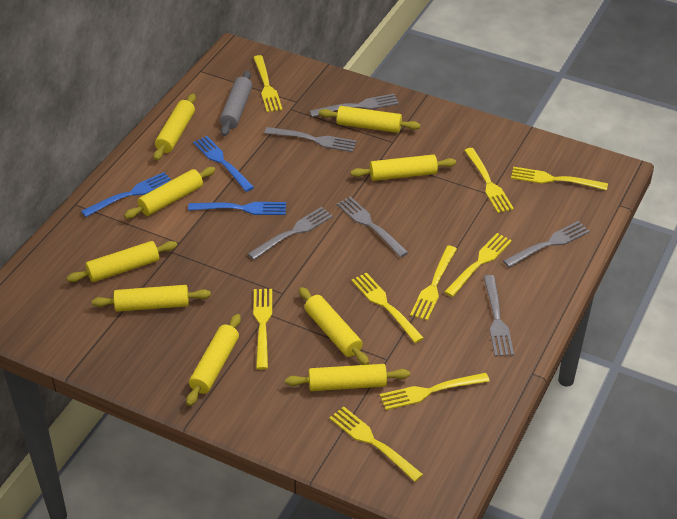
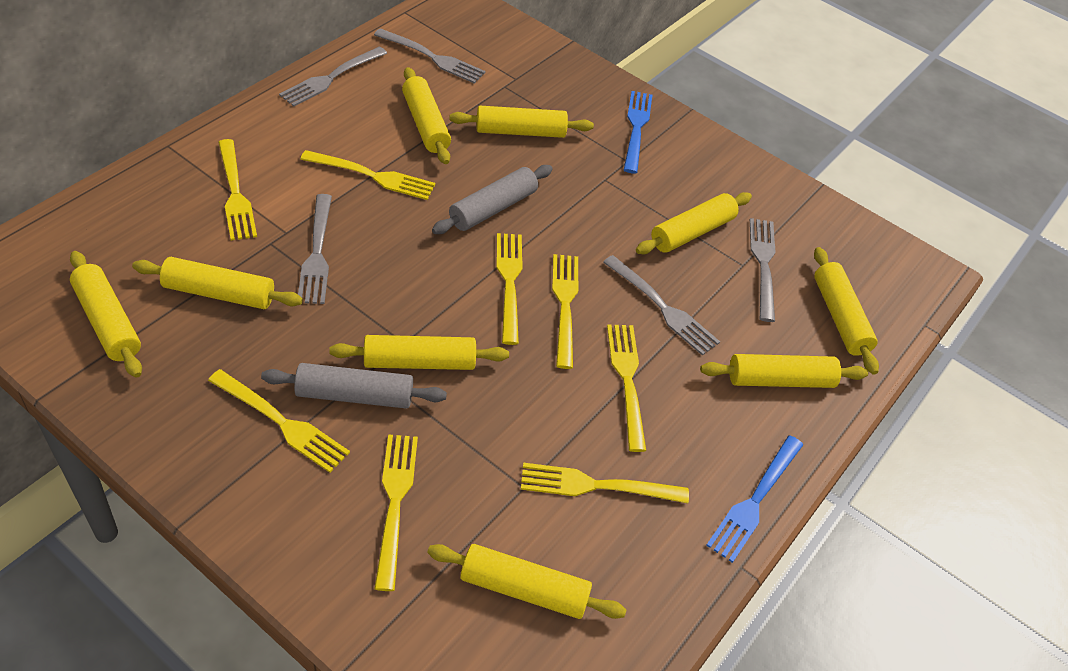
blue fork: [81,172,171,217] [188,202,286,215] [193,136,254,192] = 3 -> [624,91,653,173] [706,435,803,563] = 2
grey fork: [248,207,333,260] [265,127,357,152] [310,94,399,117] [337,196,408,257] [484,275,514,356] [503,221,590,268] = 6 -> [279,47,387,107] [298,194,332,304] [374,28,486,84] [603,255,720,356] [750,218,776,322] = 5
grey rolling pin: [220,70,252,136] = 1 -> [261,363,447,409] [432,165,553,234] = 2
yellow fork: [253,55,283,112] [253,289,272,370] [329,406,423,482] [352,273,424,343] [380,373,490,410] [410,245,457,321] [444,233,512,297] [464,148,514,213] [511,167,608,190] = 9 -> [208,369,350,473] [218,139,257,241] [300,150,435,200] [374,434,418,591] [497,233,523,345] [521,463,689,503] [552,254,578,369] [607,325,646,452] = 8

